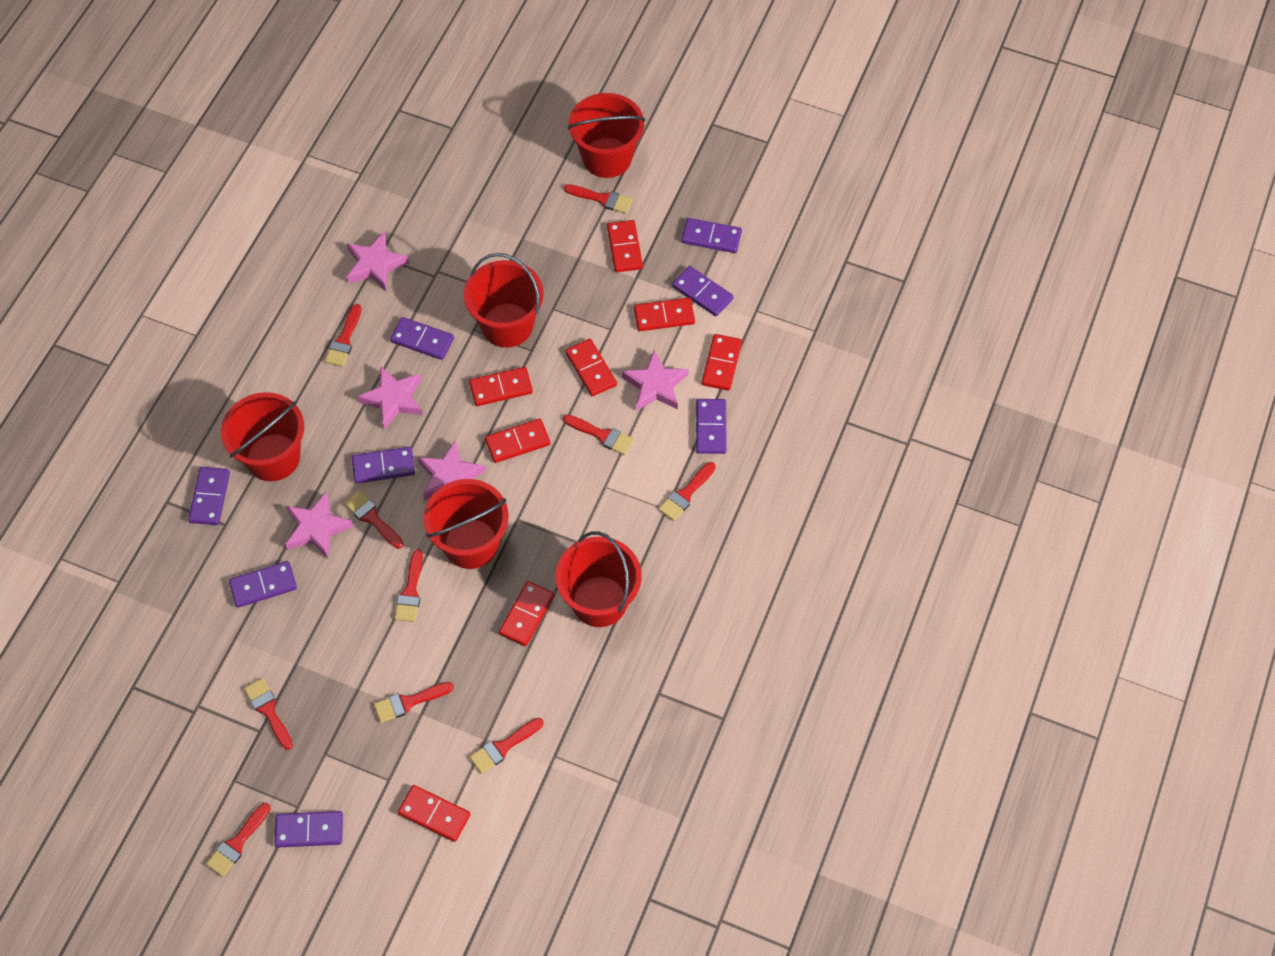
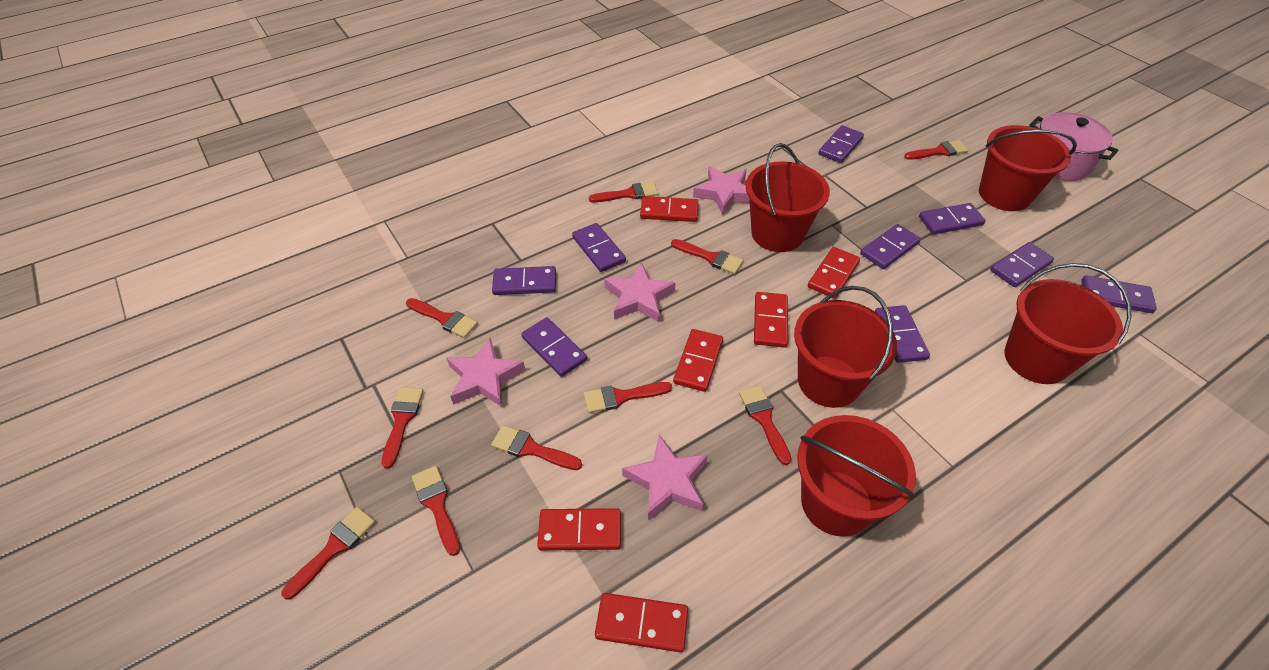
pink pot: none = 0 -> [1030,112,1118,181] = 1
pink star: [285,492,353,559] [347,232,409,291] [357,366,423,429] [418,440,486,500] [622,350,689,411] = 5 -> [446,337,525,407] [604,262,676,322] [622,435,708,520] [693,166,750,215] = 4
purple domino: [188,467,230,525] [229,561,297,608] [274,811,343,848] [352,447,415,483] [390,317,454,360] [672,266,734,316] [681,218,742,253] [696,399,726,454] = 8 -> [492,266,556,295] [521,317,587,377] [572,223,626,272] [818,125,864,163] [860,224,921,269] [875,305,930,363] [919,203,986,234] [990,242,1054,287] [1081,275,1157,313] = 9
red domino: [398,785,470,842] [469,367,533,406] [485,419,550,463] [499,581,554,646] [565,339,617,396] [607,220,643,272] [634,298,695,331] [702,334,742,391] = 8 -> [537,508,621,550] [595,593,688,653] [640,196,698,222] [673,329,723,392] [754,292,788,348] [808,247,860,299] = 6

